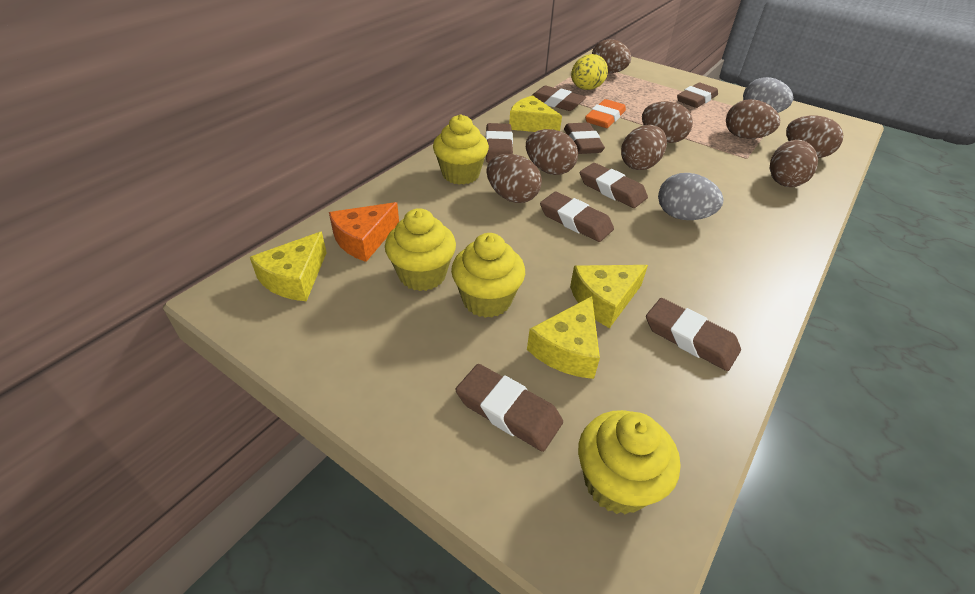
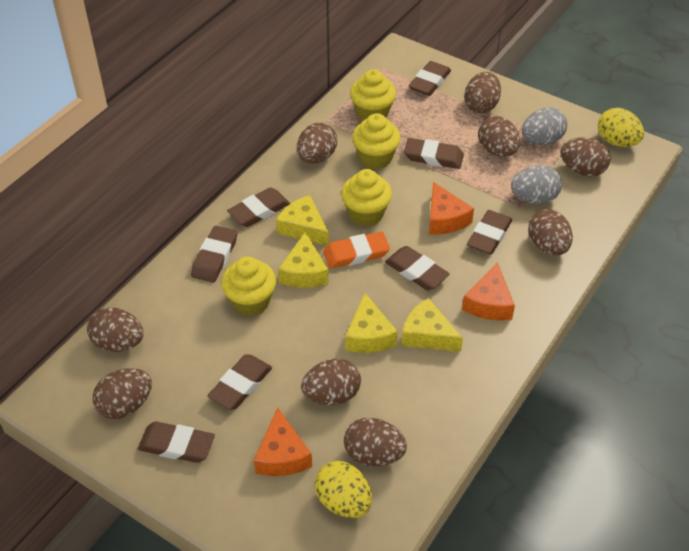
brown egg: [486,154,542,203] [526,129,578,175] [592,39,631,73] [621,125,667,170] [642,101,693,143] [726,99,780,139] [770,140,818,187] [786,115,843,158] = 8 -> [87,307,144,352] [93,368,152,419] [297,123,337,163] [301,359,361,405] [344,418,407,466] [464,72,501,113] [478,116,520,157] [528,209,573,255] [560,137,611,177] = 9
orange cheese: [329,202,399,262] = 1 -> [254,407,312,476] [429,182,474,234] [462,262,515,321] = 3
yellow egg: [571,54,608,90] = 1 -> [315,461,372,518] [598,108,644,147] = 2

